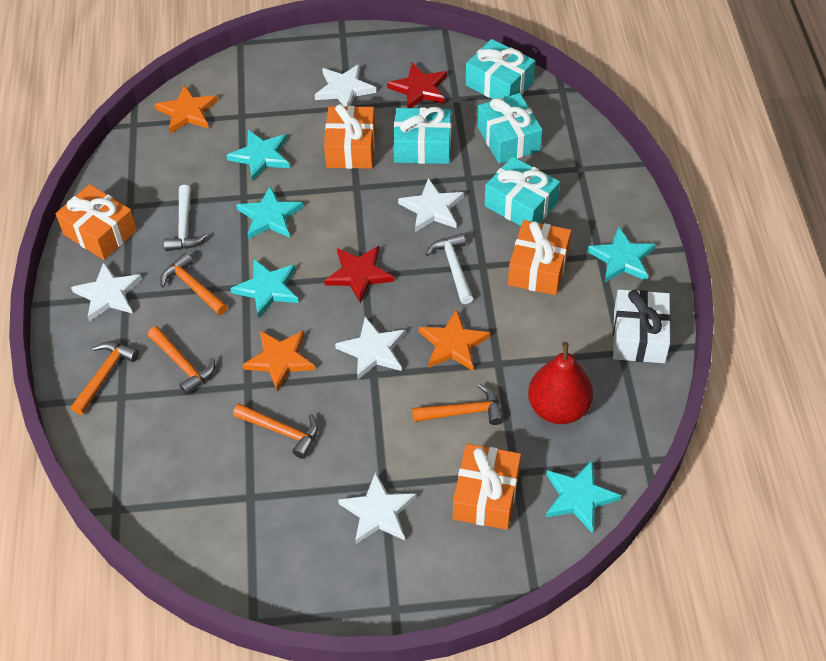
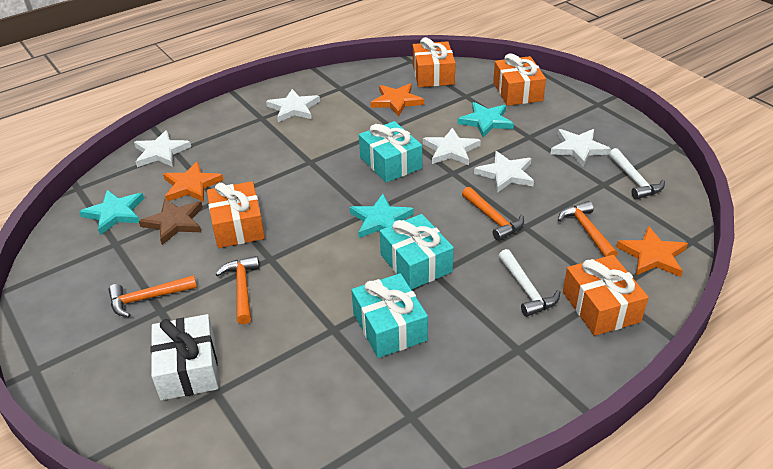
brown star: none = 0 -> [139,198,203,245] = 1
orange hammer: [71,342,139,415] [148,326,215,395] [160,253,228,315] [233,404,318,459] [412,384,503,425] = 5 -> [108,275,197,317] [216,256,259,324] [462,187,524,241] [558,201,618,257] = 4
red pear: [528,342,593,424] = 1 -> none = 0
red star: [324,246,394,303] [387,63,447,108] = 2 -> none = 0
turquoise gift: [393,107,451,164] [466,39,535,99] [477,93,543,164] [485,157,560,226] = 4 -> [352,273,428,358] [359,121,422,183] [380,214,454,290] = 3
turquoise star: [227,130,290,181] [230,259,299,318] [236,186,303,239] [546,461,621,533] [587,227,656,282] = 5 -> [79,190,144,235] [349,194,414,238] [458,102,514,137] = 3

